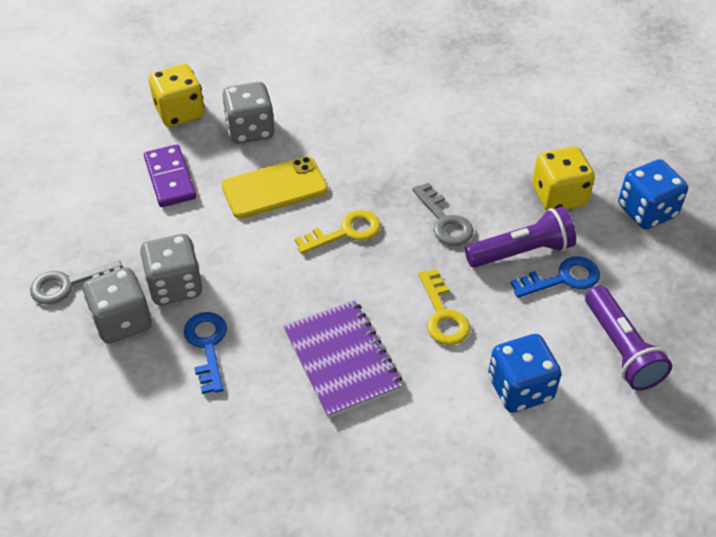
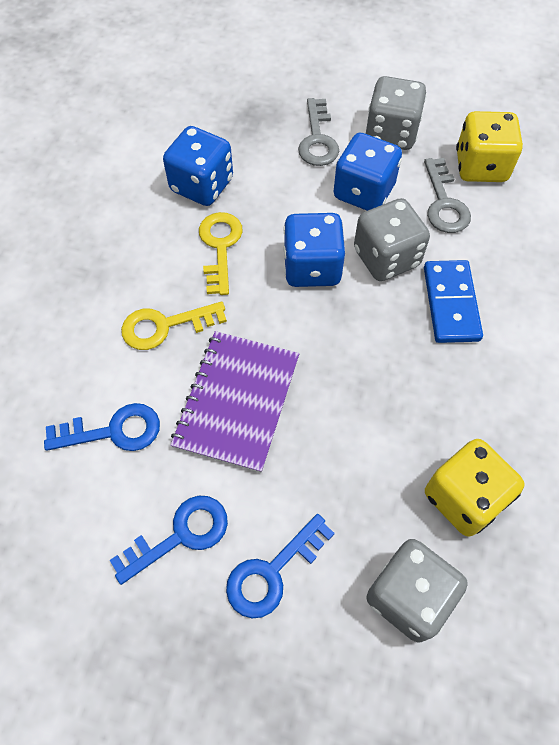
blue dice: [488,334,562,413] [618,159,688,229] = 2 -> [163,126,233,206] [283,213,345,287] [333,133,402,211] = 3
blue domino: none = 0 -> [424,260,483,343] = 1
blue key: [184,312,227,394] [511,256,600,298] = 2 -> [44,403,160,451] [110,496,228,585] [226,514,335,619] = 3
purple domino: [144,144,196,207] = 1 -> none = 0
purple flashlight: [465,207,576,268] [585,286,672,391] = 2 -> none = 0
yellow phone: [222,156,328,219] = 1 -> none = 0

